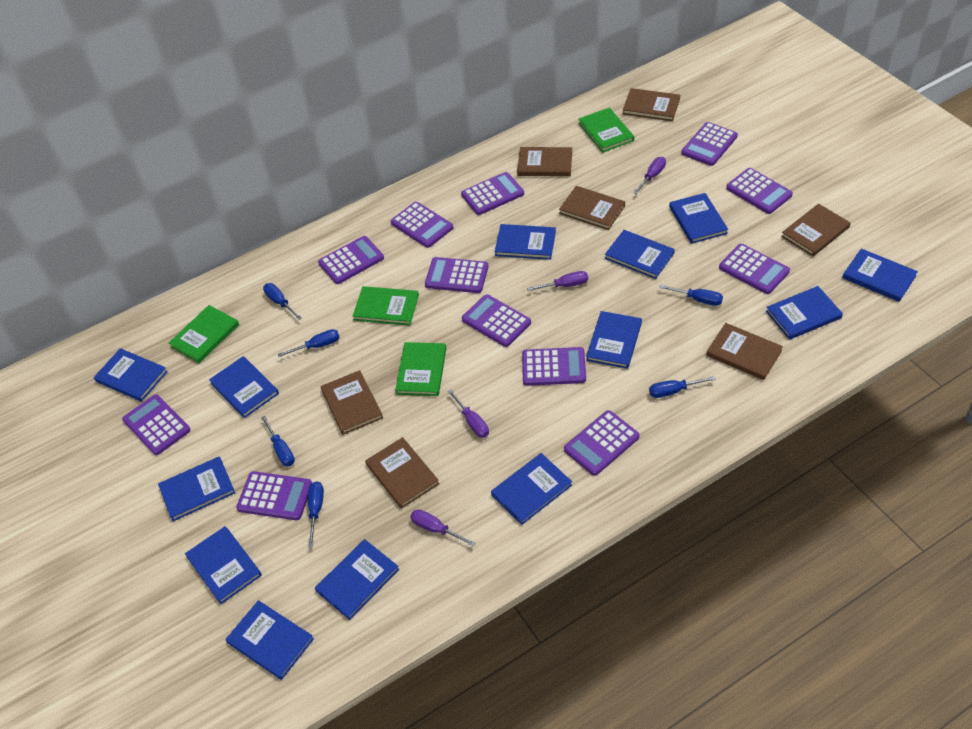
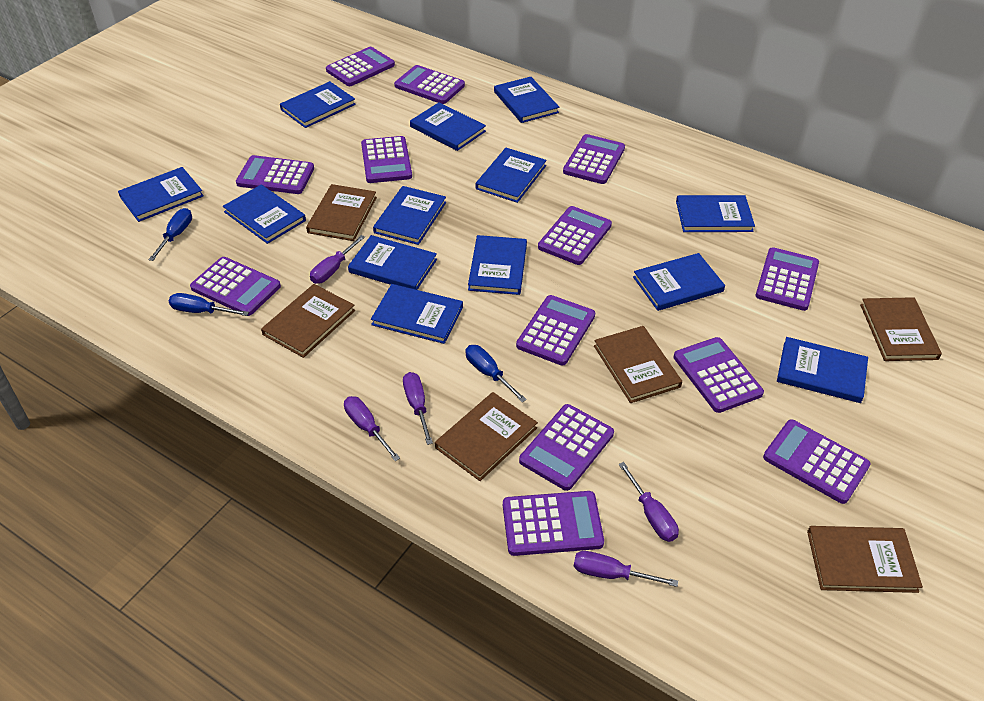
blue screwdriver: [261,416,295,466] [263,283,302,320] [278,329,340,357] [308,481,324,547] [649,376,716,398] [659,285,723,306] = 6 -> [148,208,192,261] [169,293,249,316] [466,345,527,402] = 3
brown book: [321,370,383,435] [365,437,439,509] [517,147,572,176] [559,186,625,230] [623,88,680,121] [706,323,783,380] [781,204,851,256] = 7 -> [261,284,355,358] [306,184,377,241] [435,392,538,481] [594,326,682,403] [807,526,923,593] [860,297,942,361] = 6
green book: [169,305,239,363] [353,286,419,325] [395,342,446,396] [578,108,634,153] = 4 -> none = 0
purple calculator: [122,394,191,455] [236,471,312,520] [318,236,384,284] [391,202,453,248] [425,257,488,293] [461,172,524,215] [462,294,531,347] [522,347,586,386] [564,410,640,476] [681,122,738,166] [719,244,790,294] [726,168,793,214] = 12 -> [190,257,281,316] [236,155,314,194] [326,47,395,86] [361,136,412,183] [394,65,465,104] [503,491,604,556] [516,295,595,365] [519,404,614,491] [538,206,612,265] [563,134,625,184] [673,337,764,413] [756,248,819,311] [763,419,870,504] = 13
purple screwdriver: [410,509,476,547] [448,389,489,438] [527,271,588,291] [633,157,666,194] = 4 -> [310,235,365,284] [344,396,400,461] [403,372,433,445] [574,551,678,587] [619,462,679,542] = 5

